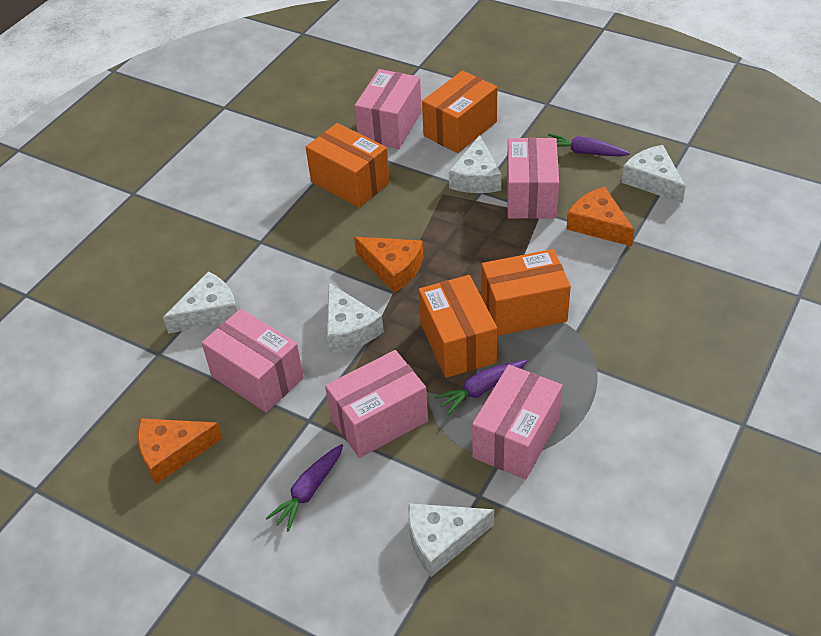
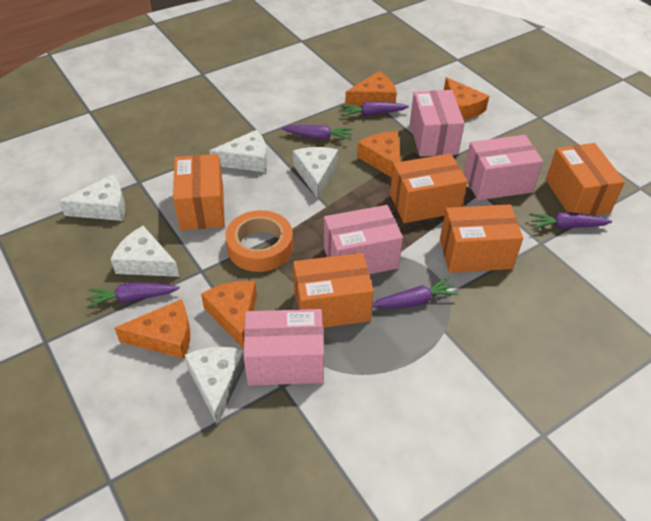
orange box: [306,123,390,208] [418,275,497,378] [422,70,497,153] [481,249,571,336] = 4 -> [173,154,225,230] [293,253,374,328] [390,153,468,223] [440,205,523,273] [546,143,625,216] = 5
orange cheese: [138,418,223,484] [354,237,423,293] [566,187,634,247] = 3 -> [115,299,190,359] [201,281,257,349] [345,71,397,107] [357,132,401,178] [444,77,489,120] = 5
orange tape: none = 0 -> [225,210,293,272] = 1
pink box: [201,309,304,413] [325,350,428,458] [355,69,422,149] [472,365,563,480] [507,138,559,219] = 5 -> [244,309,324,386] [324,205,403,274] [410,90,465,157] [463,135,543,200] = 4
purple carrot: [266,444,343,531] [434,360,527,415] [548,134,630,156] = 3 -> [87,282,180,308] [281,125,353,140] [340,101,409,117] [372,278,458,308] [529,212,612,229] = 5

